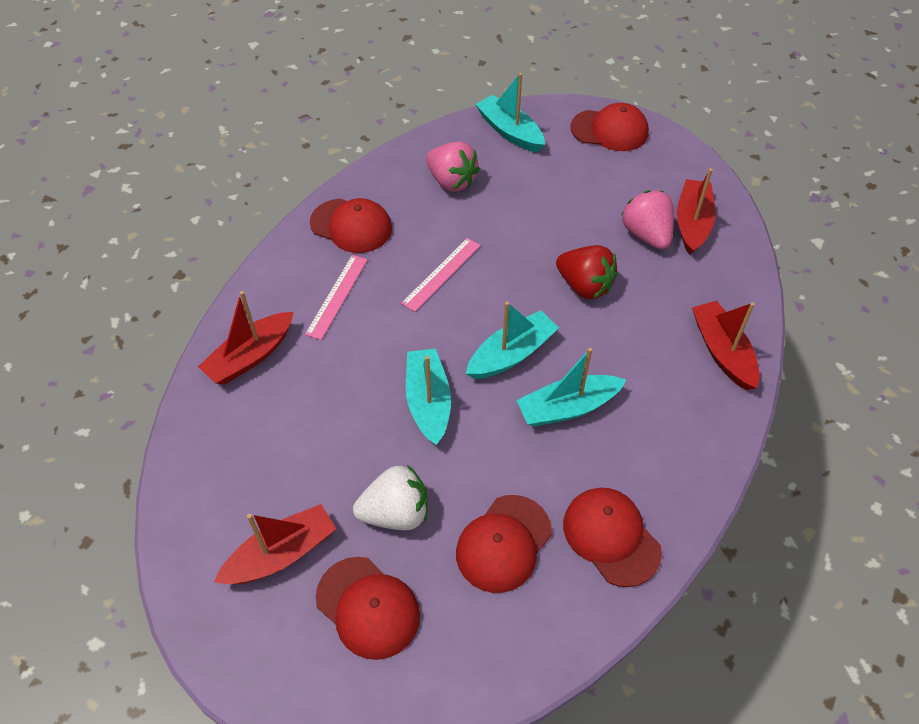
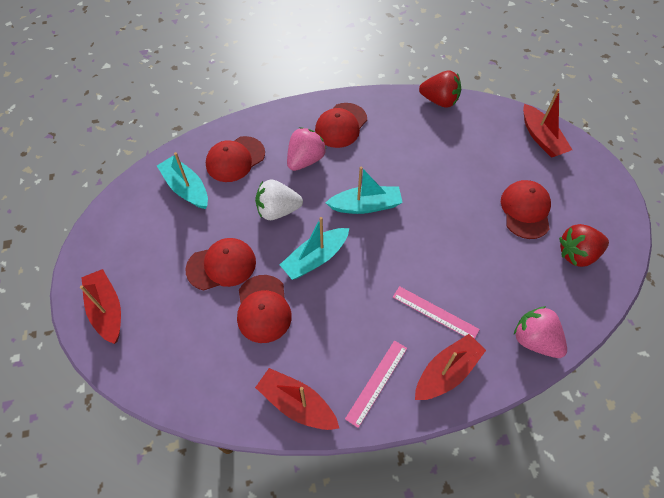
red strawberry: [556,245,618,299] = 1 -> [419,70,461,108] [559,224,609,267] = 2
turquoise boat: [406,348,451,445] [466,302,559,379] [475,73,545,152] [516,348,626,427] = 4 -> [157,152,208,209] [280,217,349,280] [326,166,403,214] = 3

